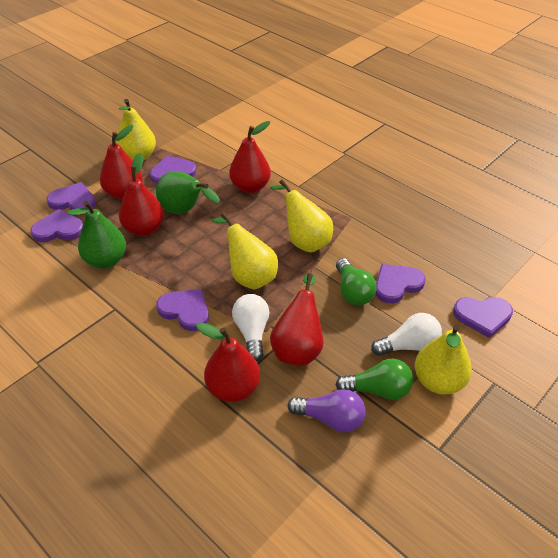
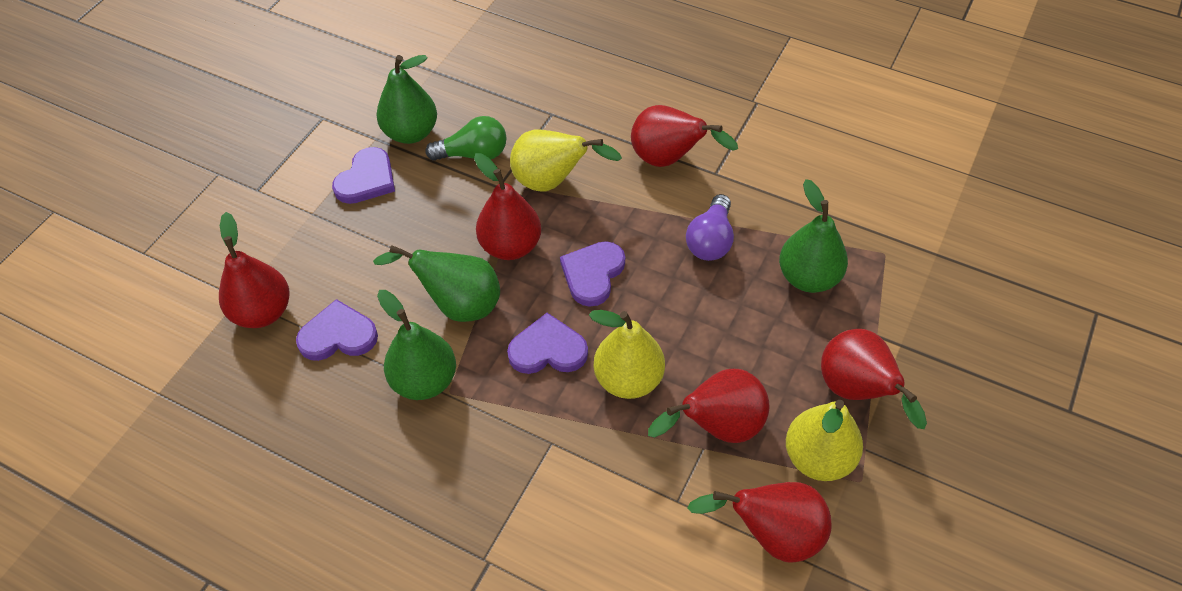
green light bulb: [336,258,377,305] [336,359,413,400] = 2 -> [425,116,506,161] = 1
green pear: [67,201,126,268] [156,171,220,214] = 2 -> [373,245,500,322] [376,55,437,144] [377,290,456,400] [779,179,848,293] = 4
purple heart: [30,209,83,242] [46,182,96,210] [150,155,196,184] [156,289,209,331] [375,264,426,303] [453,297,513,338] = 6 -> [296,299,378,361] [332,147,395,204] [507,313,588,374] [560,241,625,307] = 4
red pear: [100,125,143,200] [119,153,164,236] [196,323,260,402] [229,121,271,193] [270,273,324,366] = 5 -> [219,212,290,328] [474,153,541,260] [631,105,738,167] [648,369,770,443] [687,482,832,563] [821,329,927,429] = 6
white light bulb: [232,294,269,361] [371,313,442,356] = 2 -> none = 0
yellow pear: [116,99,156,161] [212,212,278,290] [270,179,333,253] [415,325,472,394] = 4 -> [510,130,622,192] [589,310,665,399] [786,400,863,481] = 3

